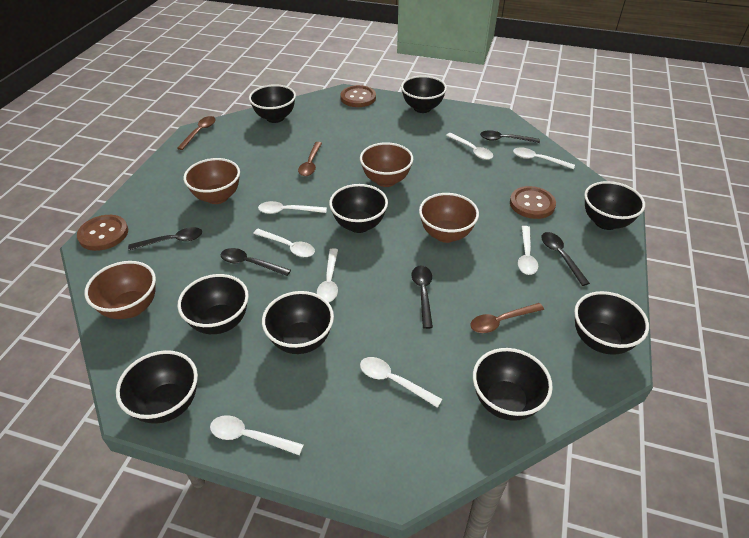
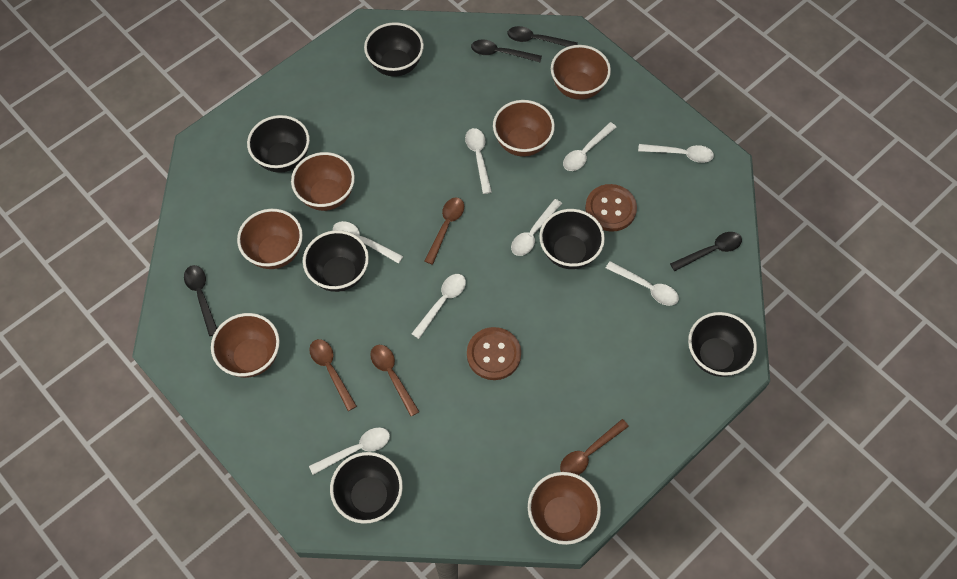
black bowl: [116,350,198,424] [177,274,249,334] [249,84,296,123] [262,291,334,354] [329,184,388,233] [401,76,447,113] [473,348,553,421] [574,291,649,355] [584,181,645,230] = 9 -> [247,115,310,173] [303,230,369,292] [330,452,403,524] [364,22,424,77] [539,209,605,269] [688,312,757,377] = 6
black spoon: [128,227,202,250] [220,248,291,276] [412,266,433,329] [480,130,540,143] [541,232,590,286] = 5 -> [184,265,217,336] [471,39,542,62] [508,26,578,47] [670,232,742,271] = 4
brown bowl: [84,261,156,319] [183,158,240,204] [360,142,413,187] [419,193,479,243] = 4 -> [211,313,280,378] [237,209,303,269] [291,152,355,211] [493,100,555,157] [528,472,601,545] [551,45,611,100] = 6
brown button: [77,215,128,251] [340,85,376,107] [510,186,556,219] = 3 -> [467,327,521,380] [585,184,637,232] = 2
brown spoon: [177,116,216,150] [298,142,322,176] [470,303,544,333] = 3 -> [309,339,357,411] [370,345,419,417] [425,197,464,265] [560,419,629,475] = 4

